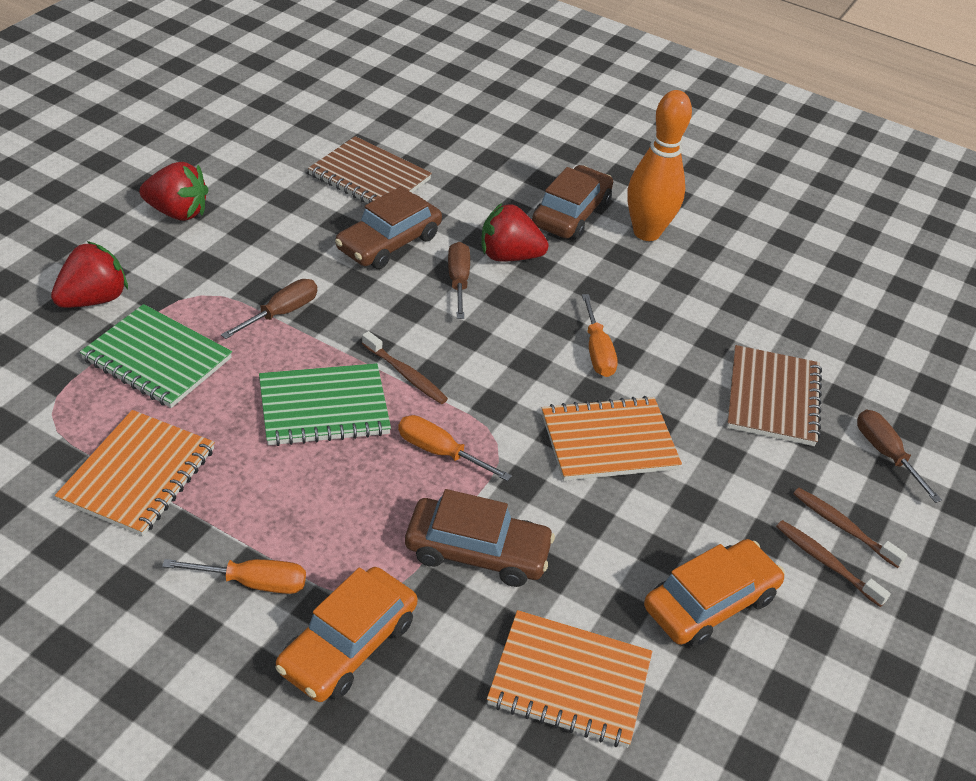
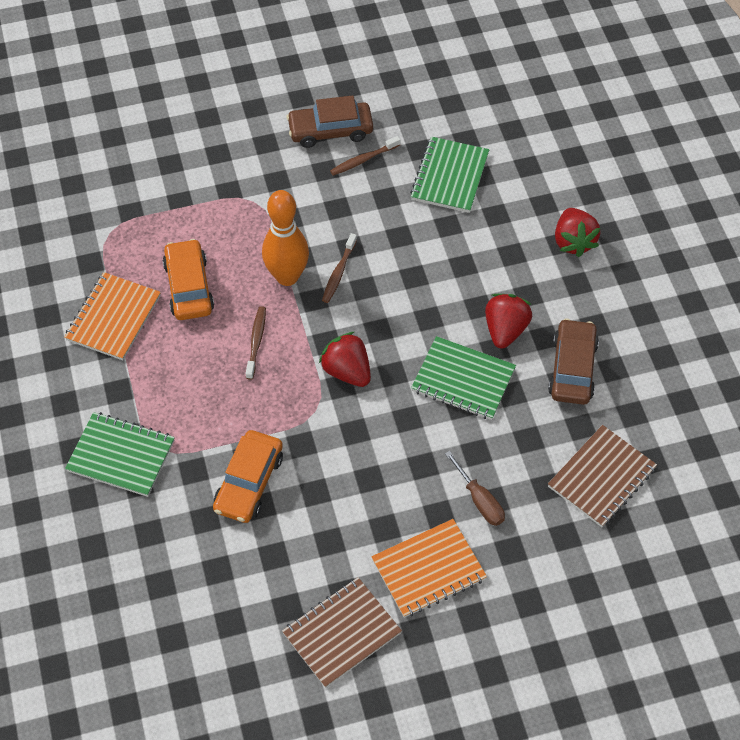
brown car: [335,186,442,269] [405,489,555,587] [532,165,613,240] = 3 -> [286,95,373,148] [548,318,599,405] = 2
brown screwdriver: [221,279,317,339] [448,242,470,319] [857,410,942,503] = 3 -> [445,451,505,526] = 1
green notebook: [80,304,232,408] [259,363,391,446] = 2 -> [65,412,175,497] [410,137,489,213] [411,336,516,420] = 3
orange notebook: [55,410,215,536] [487,610,652,748] [542,396,682,481] = 3 -> [64,272,161,360] [371,519,487,618] = 2
orange screwdriver: [162,559,306,594] [398,415,512,481] [582,294,618,377] = 3 -> none = 0

